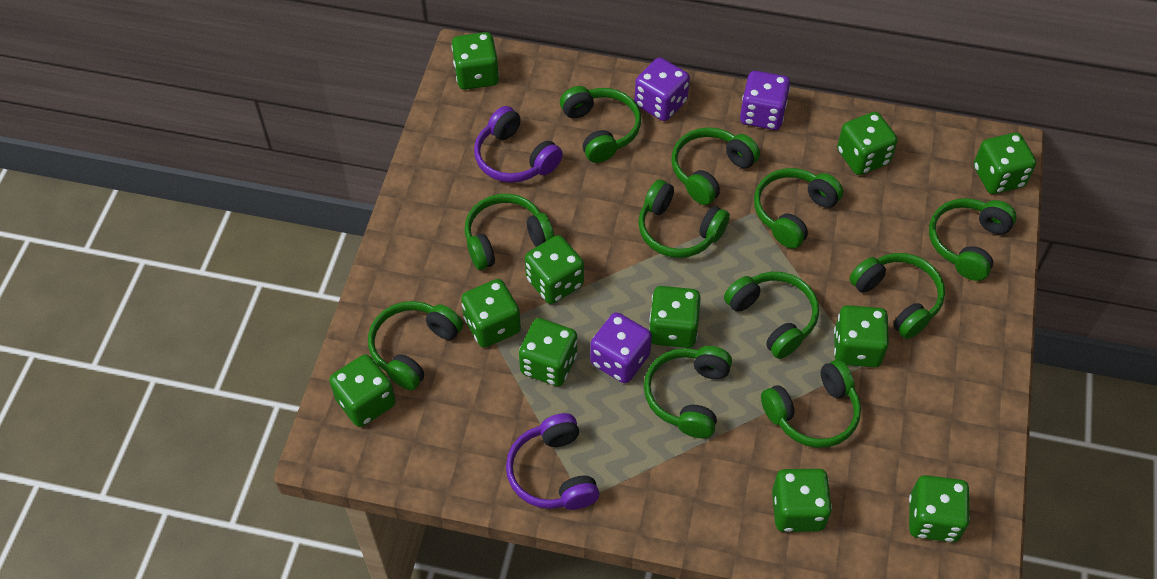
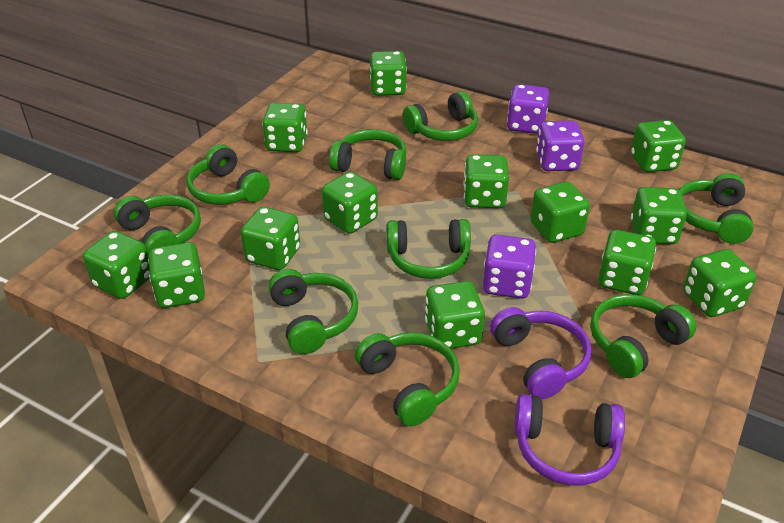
green dice: [329,354,396,427] [451,32,499,90] [461,279,521,348] [519,318,577,386] [525,235,584,304] [649,286,701,348] [772,469,832,532] [834,305,889,367] [837,112,898,175] [909,475,970,542] [974,132,1036,194] = 11 -> [83,231,150,299] [148,242,205,308] [241,207,300,270] [262,103,308,152] [322,172,378,234] [370,51,407,96] [425,281,485,349] [464,154,509,208] [531,182,590,243] [598,230,656,295] [631,120,686,172] [631,187,687,244] [683,249,757,317] = 13
green headphones: [368,301,463,390] [465,194,554,270] [560,86,641,163] [638,179,730,258] [644,346,732,438] [671,127,760,205] [724,272,819,359] [754,168,843,249] [761,360,861,448] [849,253,945,339] [929,198,1017,281] = 11 -> [114,195,201,256] [186,144,270,205] [268,269,358,354] [329,129,407,180] [355,332,460,426] [387,219,471,279] [403,91,478,141] [590,294,696,378] [679,173,754,244] = 9

